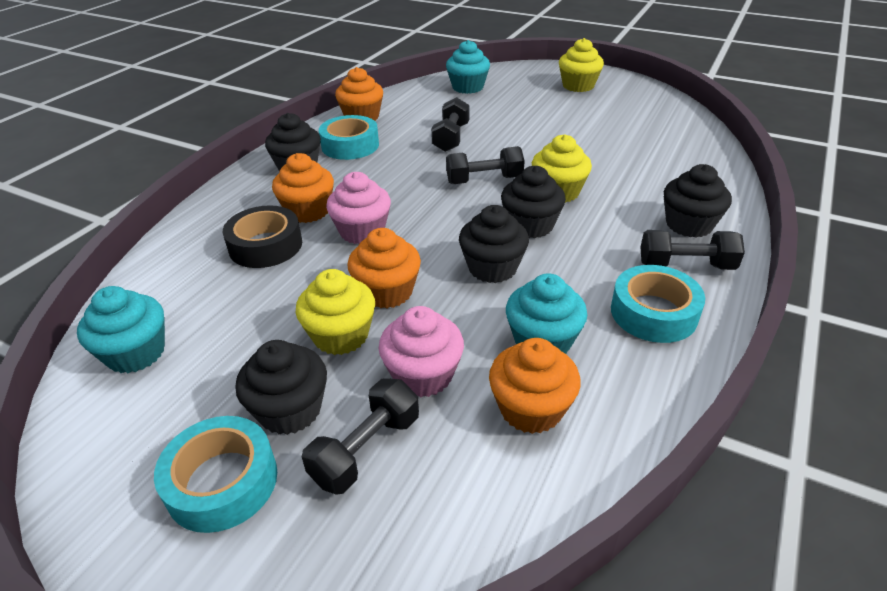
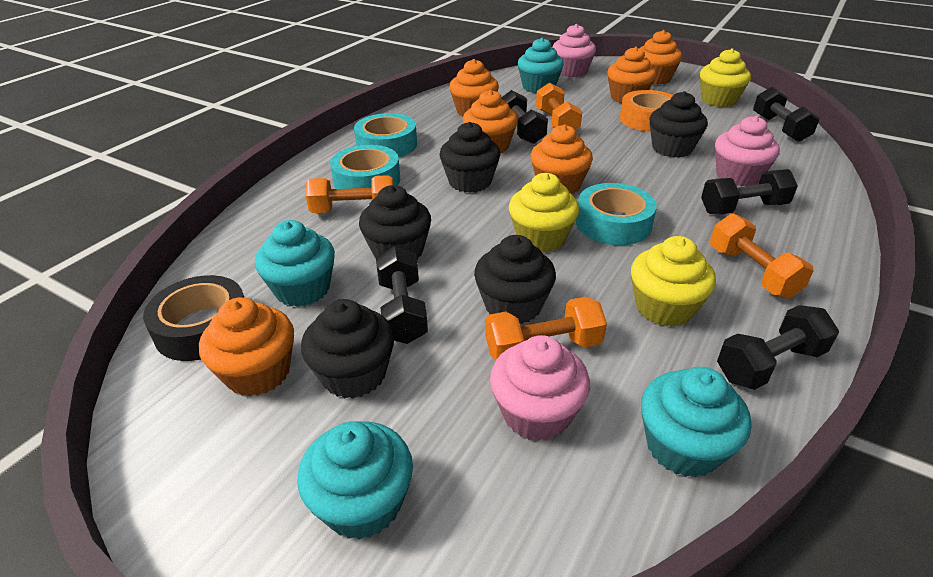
black dumbbell: [302,378,419,495] [431,97,469,152] [446,146,525,184] [640,230,745,270] = 4 -> [376,246,428,344] [502,90,548,144] [701,169,798,214] [717,305,839,390] [753,87,819,142] = 5
orange cupcake: [272,153,334,223] [335,67,383,121] [347,228,421,308] [489,338,581,434] = 4 -> [199,297,294,397] [449,59,499,117] [463,90,518,153] [531,125,593,194] [607,46,656,103] [639,30,682,85] = 6
orange dumbbell: none = 0 -> [306,175,394,213] [485,297,607,361] [536,83,582,130] [710,214,814,299] = 4
orange tape: none = 0 -> [620,90,673,132] = 1
pink cupcake: [326,172,391,244] [379,306,464,397] = 2 -> [490,335,590,441] [553,24,596,77] [715,116,780,186] = 3
turquoise cupcake: [77,286,165,373] [446,40,490,94] [506,273,587,354] = 3 -> [255,220,335,307] [297,421,413,540] [518,38,564,93] [641,367,751,478] = 4

